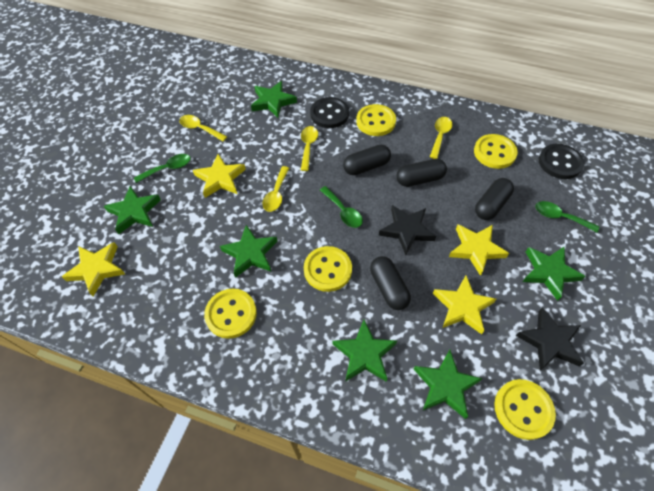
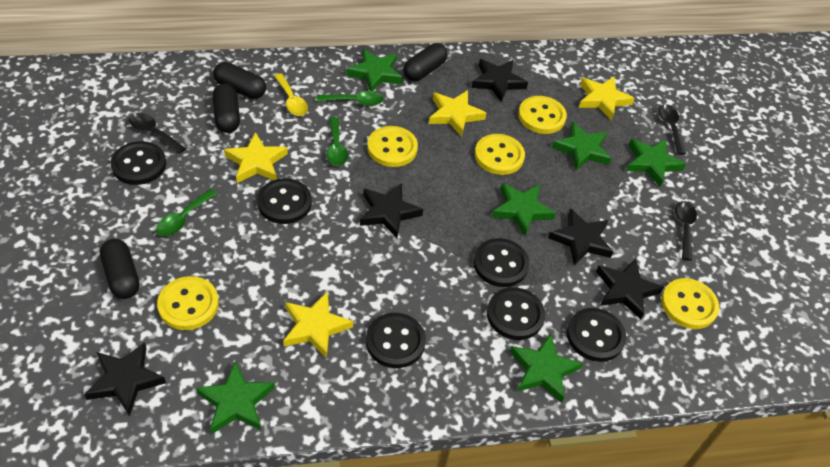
black button: [310,97,349,128] [538,144,584,179] = 2 -> [111,141,166,185] [257,178,312,224] [366,313,426,368] [473,238,529,287] [487,287,545,340] [567,308,626,362] = 6
black spoon: none = 0 -> [129,113,186,154] [658,104,686,155] [675,201,697,261] = 3
black star: [379,205,436,255] [516,308,584,371] = 2 -> [84,342,166,416] [360,183,423,238] [471,59,528,102] [548,208,613,266] [596,258,664,319] = 5
yellow spoon: [179,115,227,141] [263,166,289,212] [301,126,318,171] [430,117,452,159] = 4 -> [274,74,308,116] = 1

